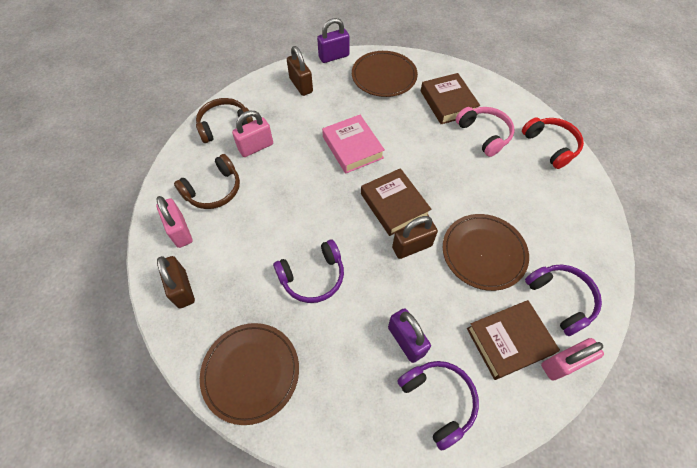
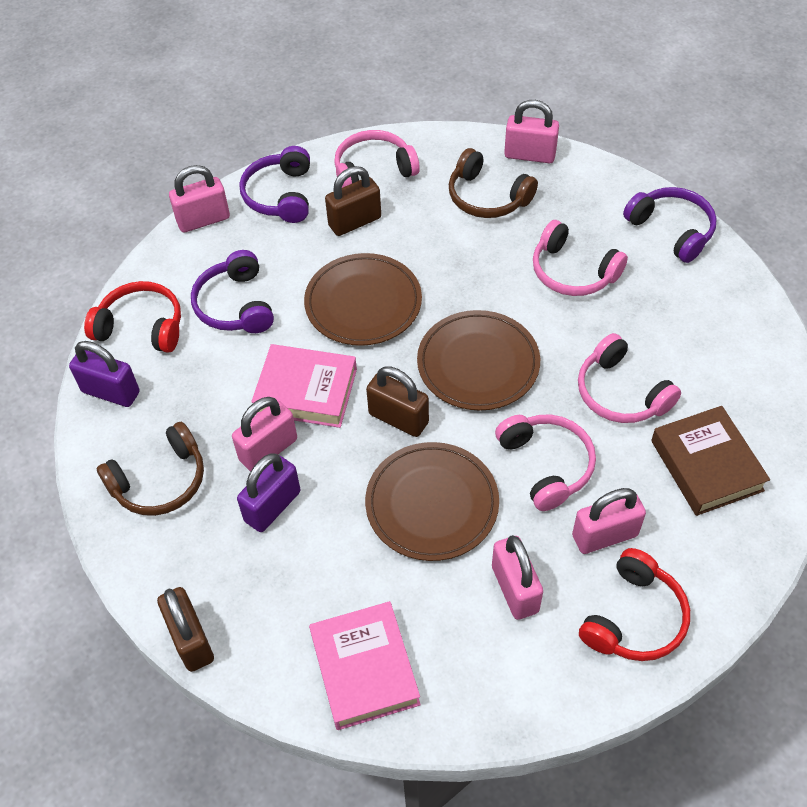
brown book: [361,168,431,236] [421,73,481,124] [467,300,560,380] = 3 -> [651,406,770,516] = 1
pink book: [322,115,385,174] = 1 -> [251,344,357,428] [309,601,421,730] = 2
pink headphones: [456,107,514,157] = 1 -> [334,130,420,188] [495,415,596,511] [533,220,628,296] [578,333,681,423] = 4
pink padlock: [156,196,193,248] [232,110,273,157] [541,338,604,381] = 3 -> [169,165,230,232] [232,397,297,471] [492,535,543,620] [504,100,559,163] [572,488,646,554] = 5
red headphones: [522,117,584,169] = 1 -> [84,281,181,353] [579,548,690,661] = 2

